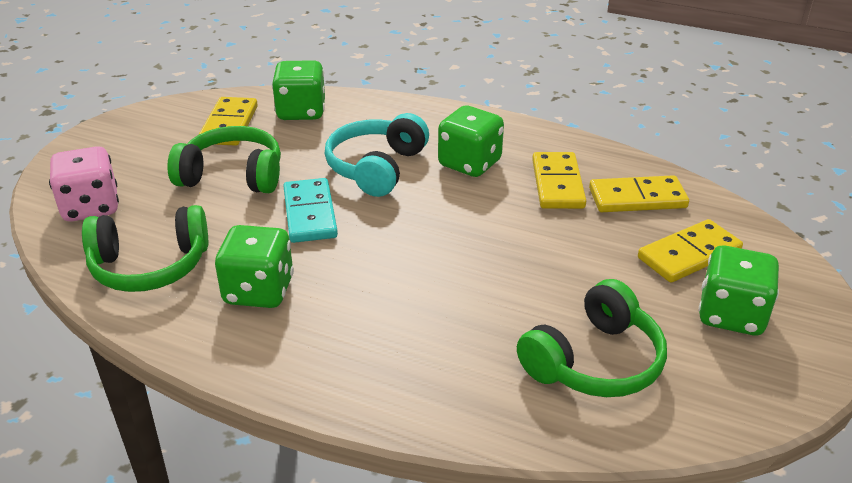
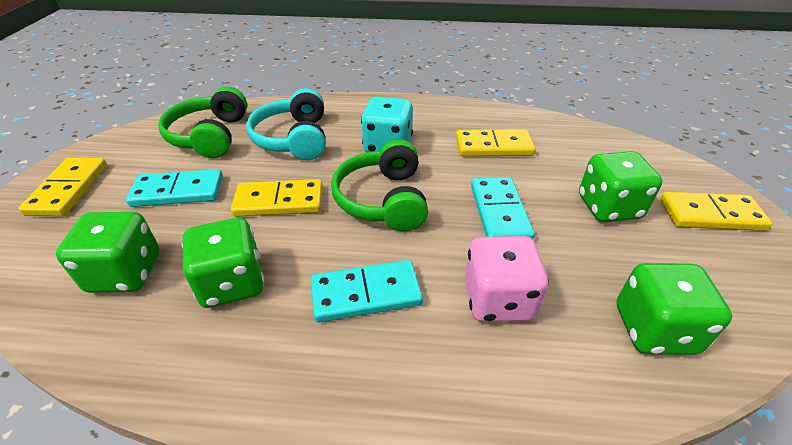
green headphones: [82,205,208,292] [167,126,281,193] [517,279,667,397] = 3 -> [158,87,247,158] [331,139,428,231] = 2
turquoise dice: none = 0 -> [361,97,413,152] = 1
turquoise domino: [283,178,338,243] = 1 -> [126,169,223,207] [311,260,423,322] [471,177,535,239] = 3

